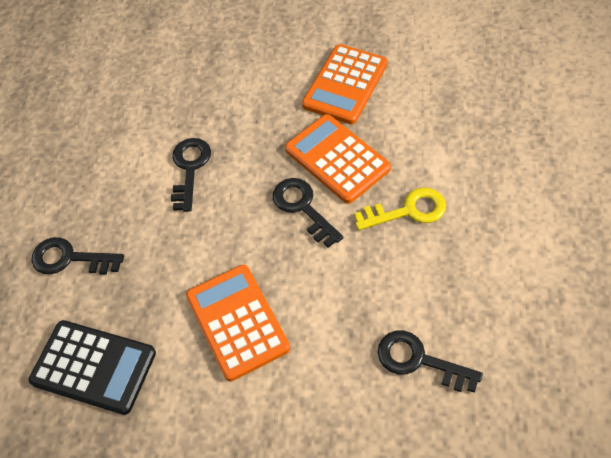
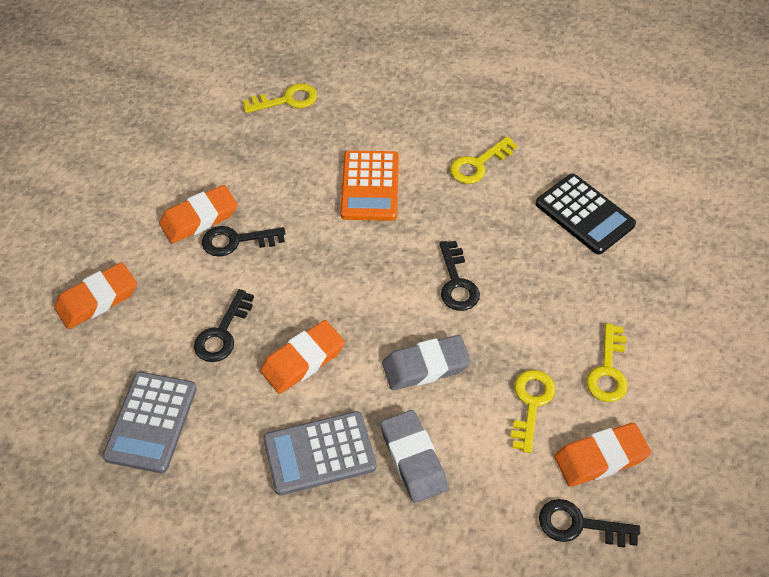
grey calculator: none = 0 -> [102,372,197,473] [263,411,376,495] = 2
grey eraser: none = 0 -> [380,410,448,503] [382,335,471,390] = 2
orange calculator: [186,265,290,381] [285,114,391,204] [302,44,388,124] = 3 -> [340,150,399,221] = 1
orange eraser: none = 0 -> [54,262,137,329] [159,185,238,243] [260,320,345,394] [554,423,651,487] = 4
yellow key: [354,188,446,230] = 1 -> [243,83,317,113] [450,136,517,184] [511,370,556,453] [586,323,628,402] = 4

